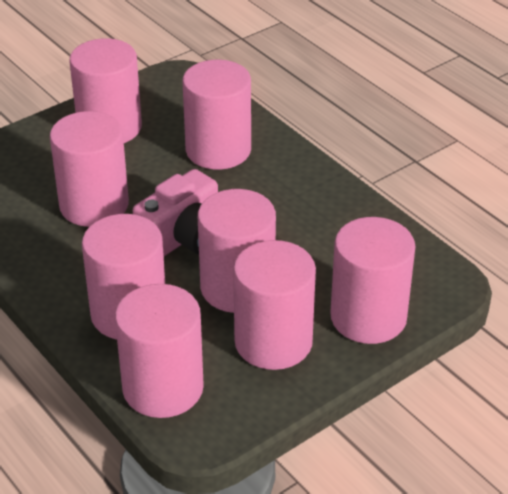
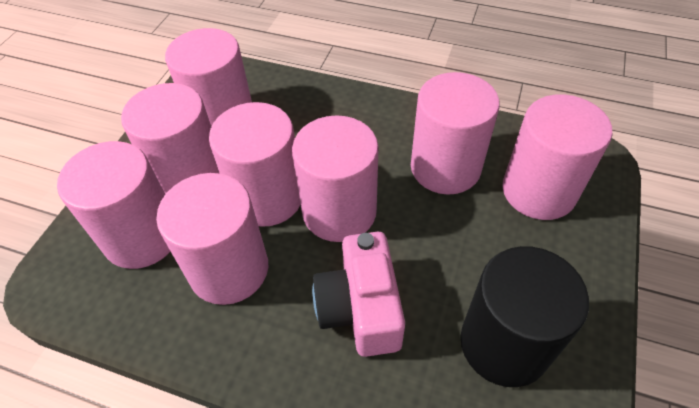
black cylinder: none = 0 -> [461,246,589,387] = 1

